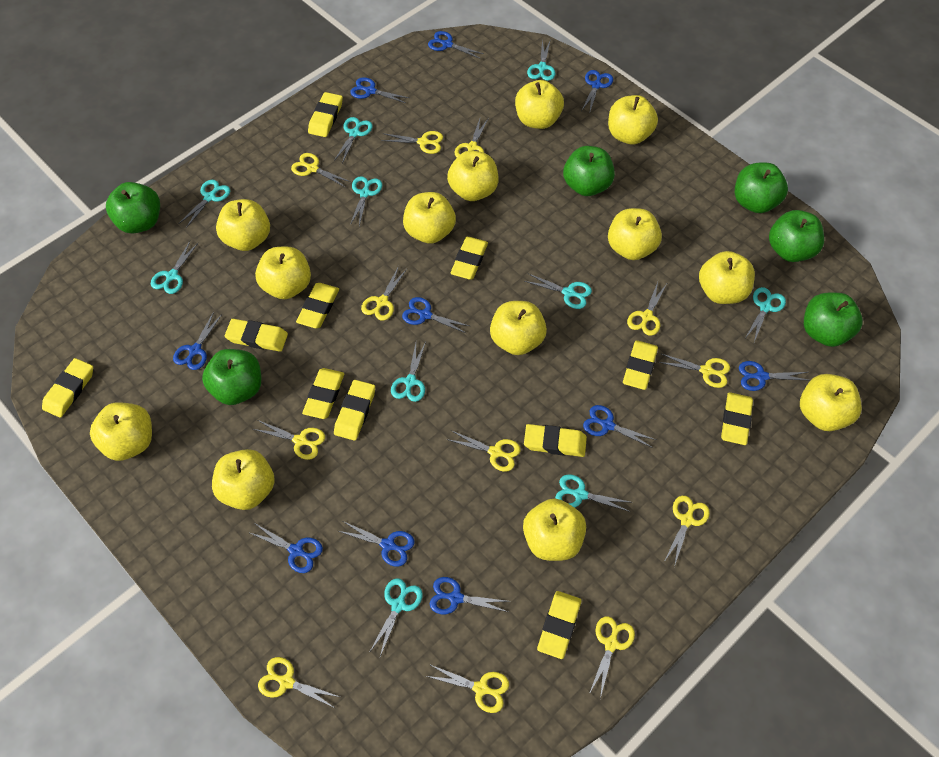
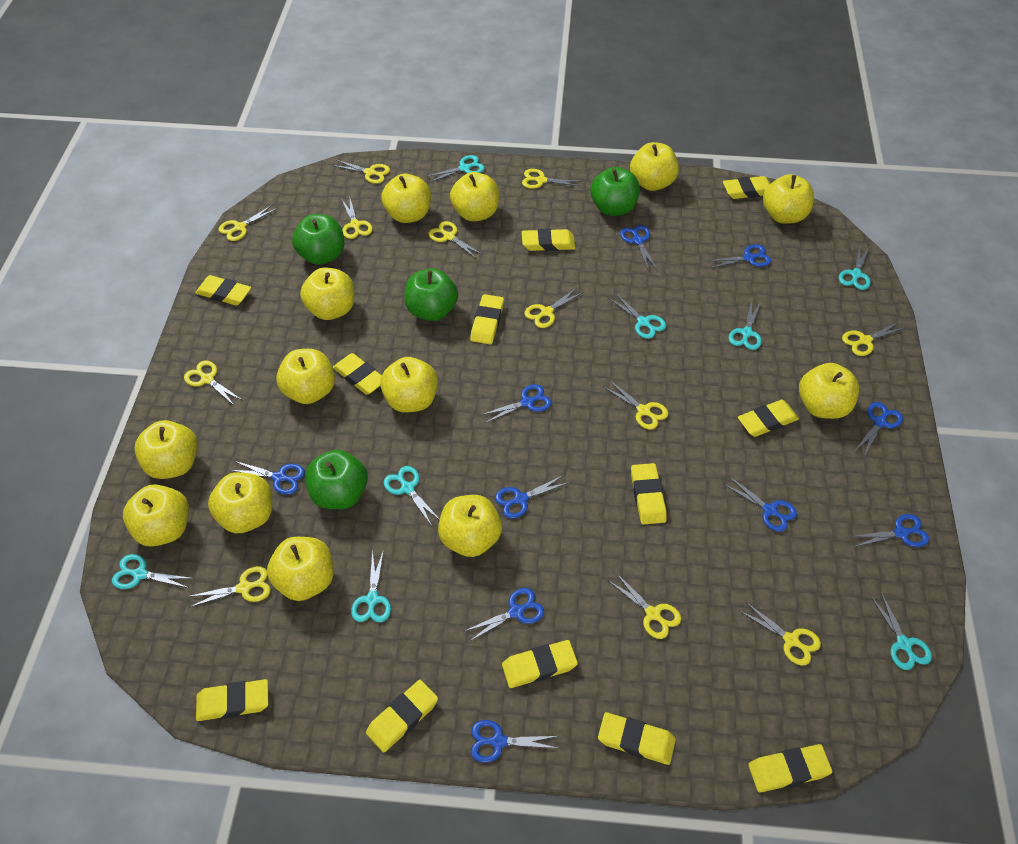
green apple: [106,182,160,233] [202,349,261,405] [563,146,615,196] [735,163,788,213] [769,210,824,262] [804,292,863,347] = 6 -> [292,214,344,265] [305,450,368,509] [404,268,458,321] [590,167,640,216] = 4
turquoise scissors: [151,241,198,294] [178,180,230,228] [334,117,372,163] [350,176,382,226] [369,579,423,656] [391,342,426,402] [524,273,592,309] [527,39,555,81] [555,474,631,512] [745,287,786,342] = 10 -> [112,554,194,589] [351,550,391,622] [383,466,440,526] [426,155,485,182] [609,293,666,339] [729,299,762,350] [839,247,871,290] [870,592,932,670] = 8
yellow eraser: [42,358,93,418] [225,319,288,352] [296,283,339,328] [302,368,344,419] [308,92,343,137] [334,380,375,441] [450,237,488,280] [524,424,587,457] [537,591,581,659] [623,340,658,390] [721,392,753,445] = 11 -> [195,275,251,306] [196,679,268,721] [333,353,382,395] [366,680,438,752] [470,294,504,344] [502,640,578,688] [522,229,575,251] [598,712,676,765] [631,463,667,525] [723,176,771,199] [738,400,799,437] [748,744,832,793] = 12

